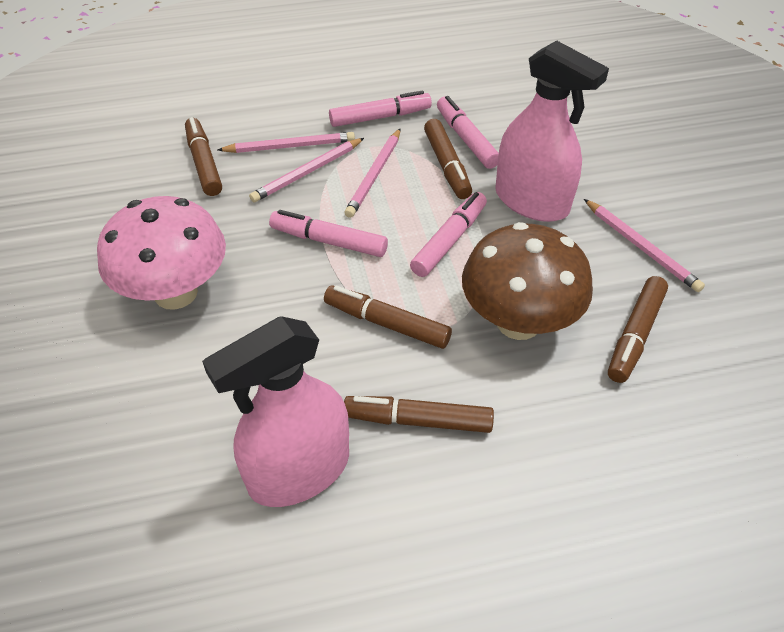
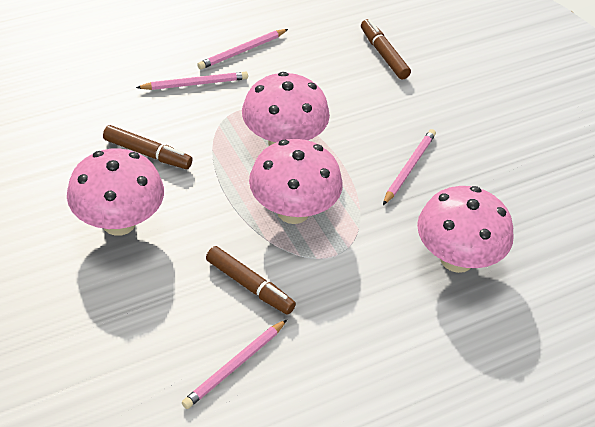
brown marker: [185,117,222,196] [324,285,452,349] [344,396,494,433] [424,119,472,199] [608,276,668,383] = 5 -> [103,125,193,169] [206,246,296,315] [361,19,411,79] = 3
brown mushroom: [462,222,593,340] = 1 -> none = 0
pink marker: [269,210,388,257] [329,90,432,127] [410,192,487,277] [437,96,499,169] = 4 -> none = 0
pink mushroom: [97,196,226,310] = 1 -> [67,148,164,236] [242,72,330,146] [249,139,343,224] [417,186,514,273] = 4
pink spray bottle: [202,316,349,507] [495,40,609,222] = 2 -> none = 0

